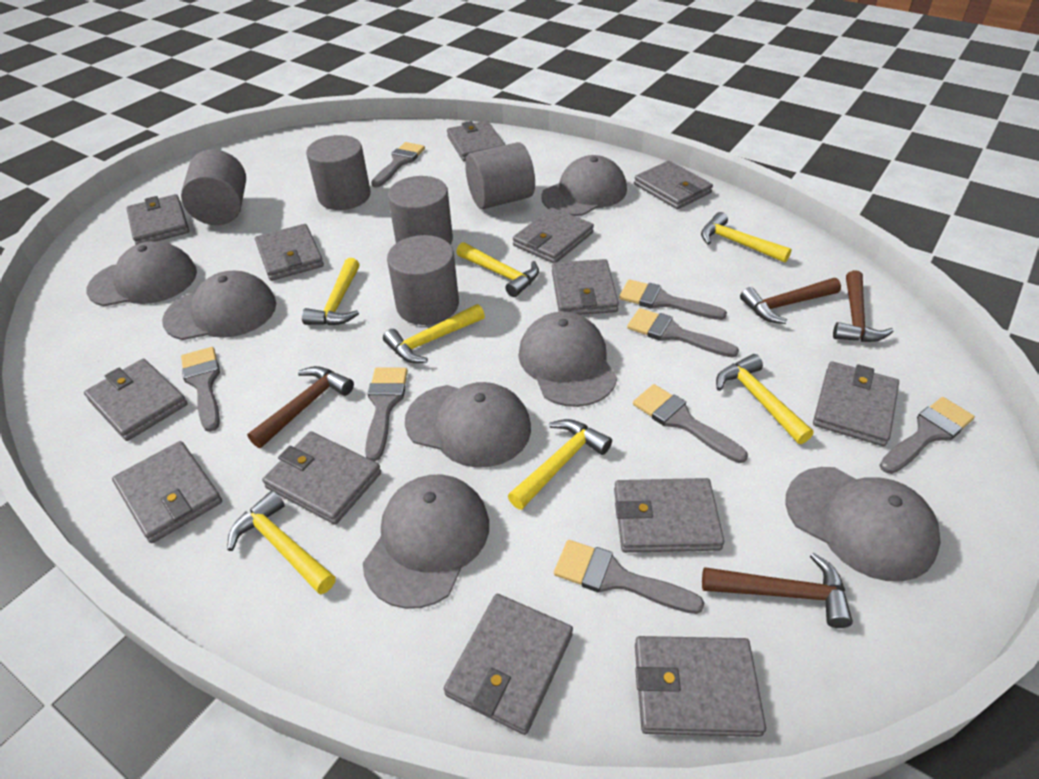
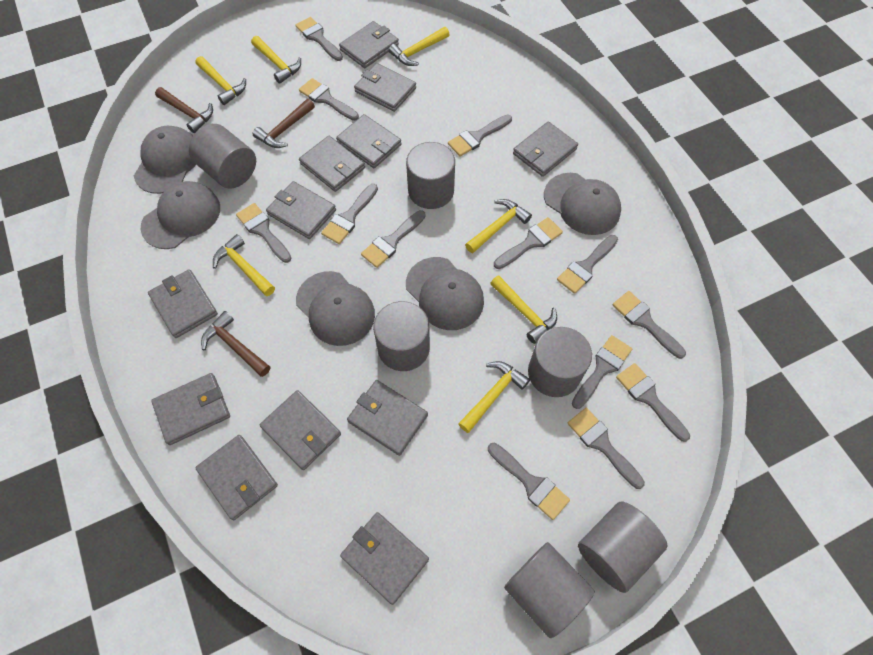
brown hammer: [247,366,354,448] [702,553,853,628] [740,278,841,324] [833,270,894,342] = 4 -> [155,87,213,133] [201,311,270,377] [253,99,315,148] = 3
grey brush: [181,347,220,432] [365,368,408,461] [371,142,425,187] [554,540,704,614] [619,279,727,320] [627,308,739,358] [633,384,748,463] [879,397,975,474] = 8 -> [236,203,292,263] [295,17,343,61] [299,78,359,121] [321,184,378,244] [361,210,426,268] [448,114,512,157] [488,443,570,520] [494,217,563,269] [557,235,618,294] [568,408,645,489] [572,335,632,409] [612,291,686,359] [616,363,690,442] = 13
grey cap: [86,241,197,306] [162,271,276,340] [363,474,489,609] [405,382,531,468] [518,312,617,407] [541,155,627,216] [785,467,941,582] = 7 -> [134,126,196,194] [141,181,220,249] [296,271,375,346] [406,257,484,330] [544,173,621,235] = 5
grey cylinder: [181,149,246,225] [306,135,371,210] [387,235,459,325] [388,176,453,245] [465,142,535,209] = 5 -> [189,124,256,189] [373,301,430,371] [406,142,455,209] [504,542,595,638] [528,327,592,397] [578,502,667,593] = 6
grey wallet: [84,359,187,441] [112,441,222,543] [126,194,189,245] [255,224,324,281] [262,431,381,525] [444,594,573,735] [447,121,505,162] [513,208,594,263] [552,259,619,315] [614,478,724,553] [634,161,713,209] [635,636,766,737] [813,361,899,446] = 13 -> [148,269,218,338] [151,373,230,445] [195,435,278,520] [260,390,341,470] [266,181,336,239] [299,136,365,192] [336,114,402,168] [339,21,399,68] [340,512,429,605] [347,380,428,456] [354,63,416,112] [513,122,578,177] = 12

